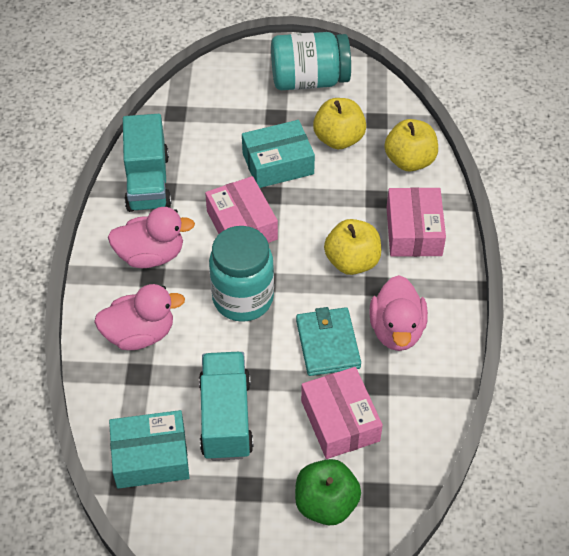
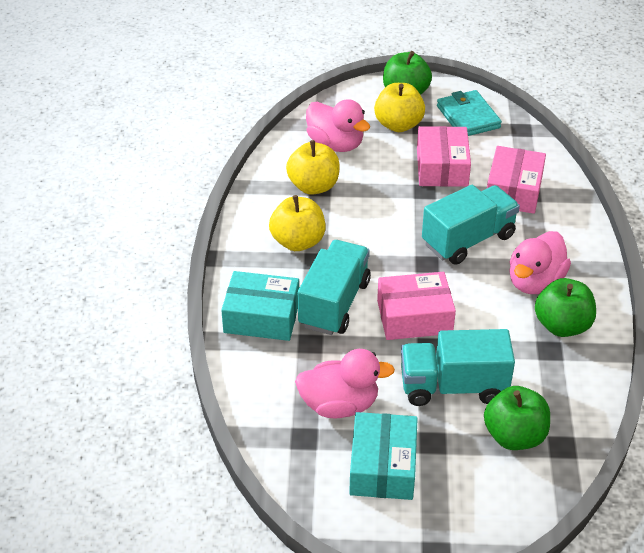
green apple: [295,459,361,525] = 1 -> [383,51,432,95] [484,386,550,450] [535,278,596,337] = 3
turquoise jar: [209,226,274,322] [271,32,351,90] = 2 -> none = 0
turquoise truck: [123,114,171,212] [199,352,253,461] = 2 -> [298,240,371,335] [401,329,515,406] [422,185,520,265] = 3

